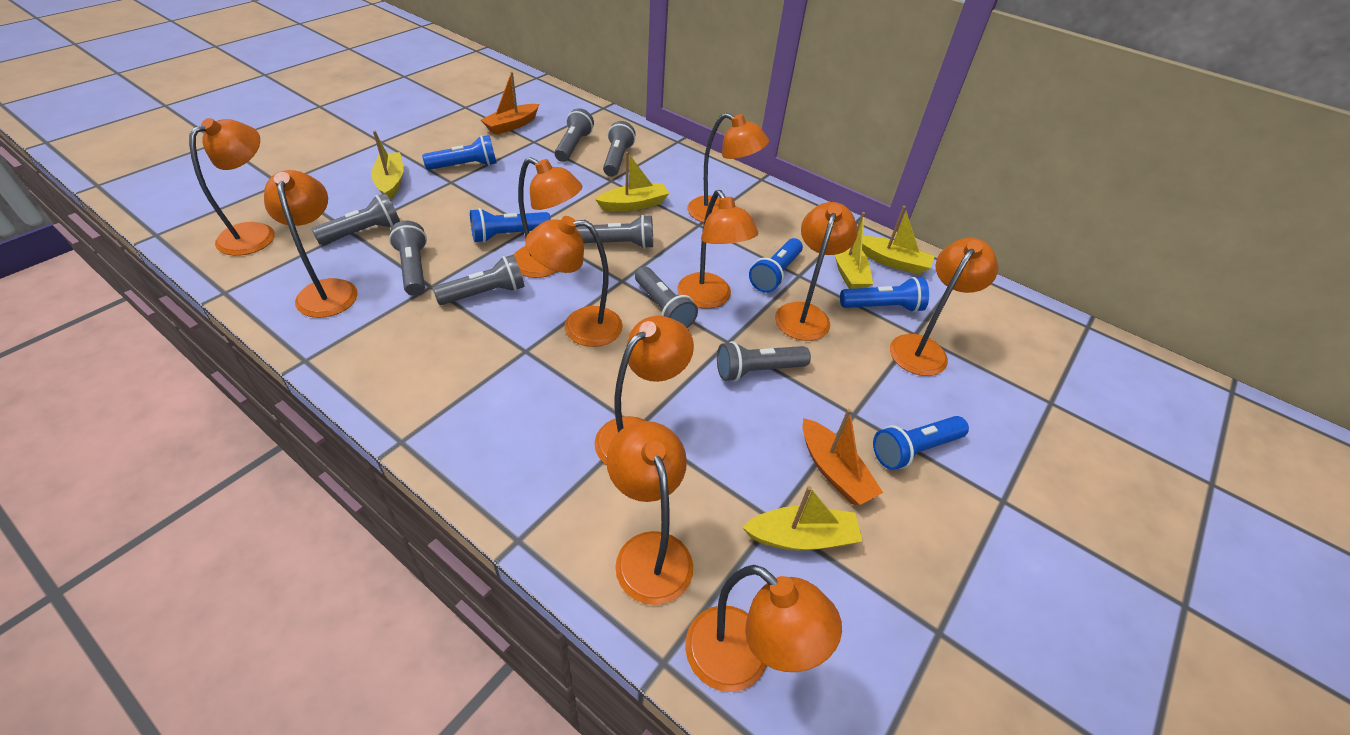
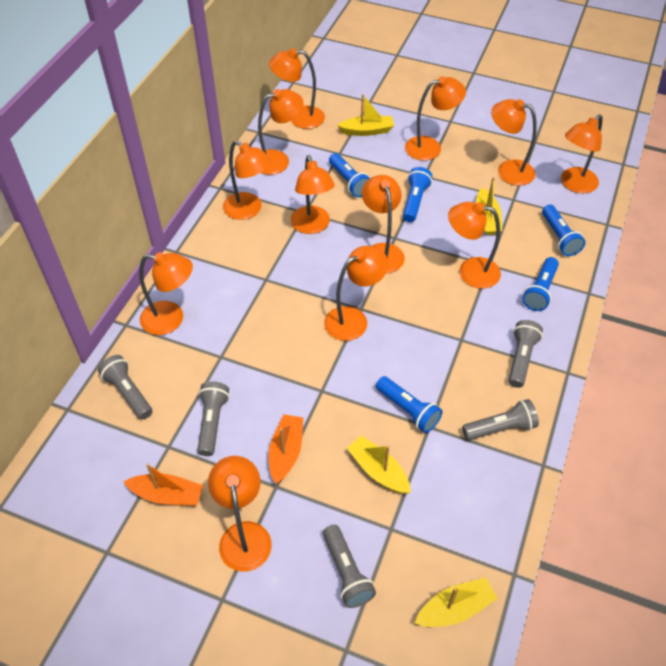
grey flashlight: [311,193,400,245] [389,221,427,296] [433,255,525,305] [554,108,594,162] [576,215,653,249] [603,121,635,177] [635,266,698,328] [717,341,811,382] = 8 -> [98,355,152,420] [197,382,229,456] [323,525,376,608] [462,399,539,440] [508,320,543,388] = 5
orange lamp: [189,118,275,256] [264,170,358,318] [513,157,582,278] [525,216,623,347] [594,316,694,465] [606,421,693,605] [677,190,758,309] [685,565,842,692] [687,113,769,223] [775,202,858,341] [890,238,998,376] = 11 -> [139,252,193,335] [208,456,272,572] [223,140,272,220] [258,89,304,175] [269,48,325,129] [291,155,335,234] [324,246,388,341] [362,175,405,273] [405,76,466,161] [448,202,501,289] [491,99,537,186] [561,114,603,194] = 12
yellow boat: [371,131,403,200] [595,152,670,212] [742,486,863,551] [835,212,873,289] [862,206,935,275] = 5 -> [337,94,394,136] [347,436,411,494] [415,577,498,627] [476,177,502,235] = 4

